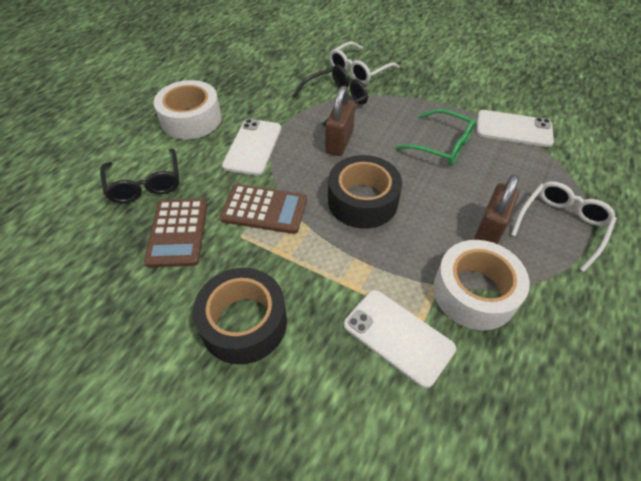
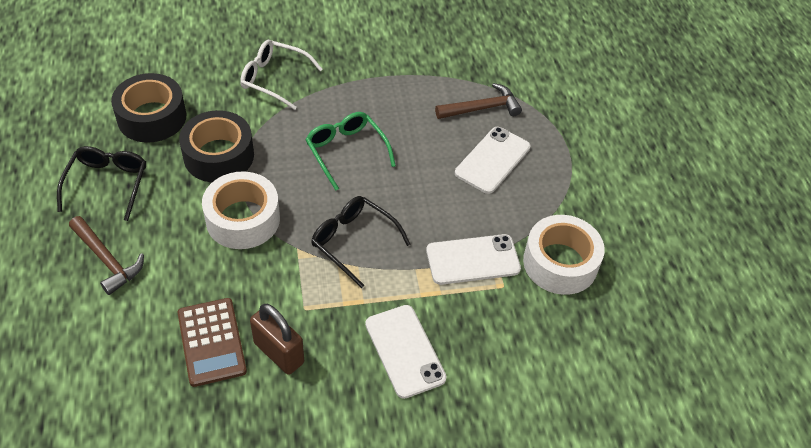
brown calculator: [144,199,207,267] [220,184,307,234] = 2 -> [178,298,247,387] = 1
brown hammer: none = 0 -> [69,216,144,295] [435,83,522,119] = 2
brown padlock: [325,86,355,156] [474,174,519,244] = 2 -> [250,304,304,375] = 1
white glasses: [329,42,399,84] [511,181,616,272] = 2 -> [240,40,323,110] = 1

